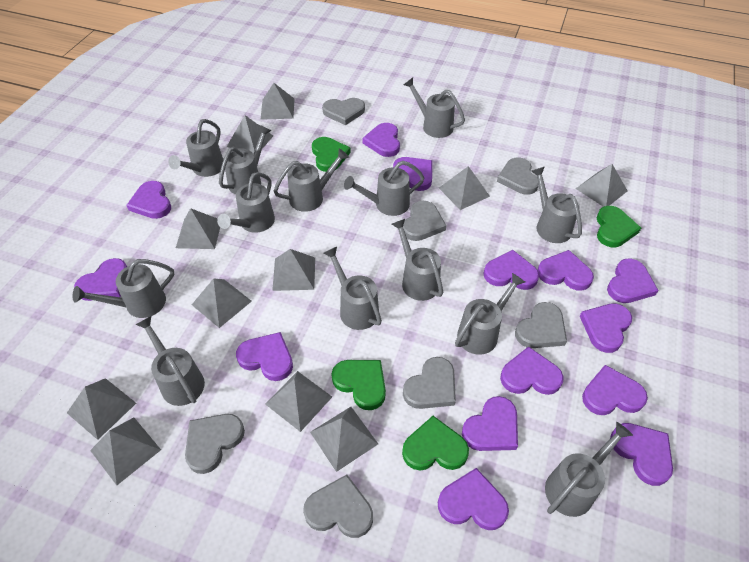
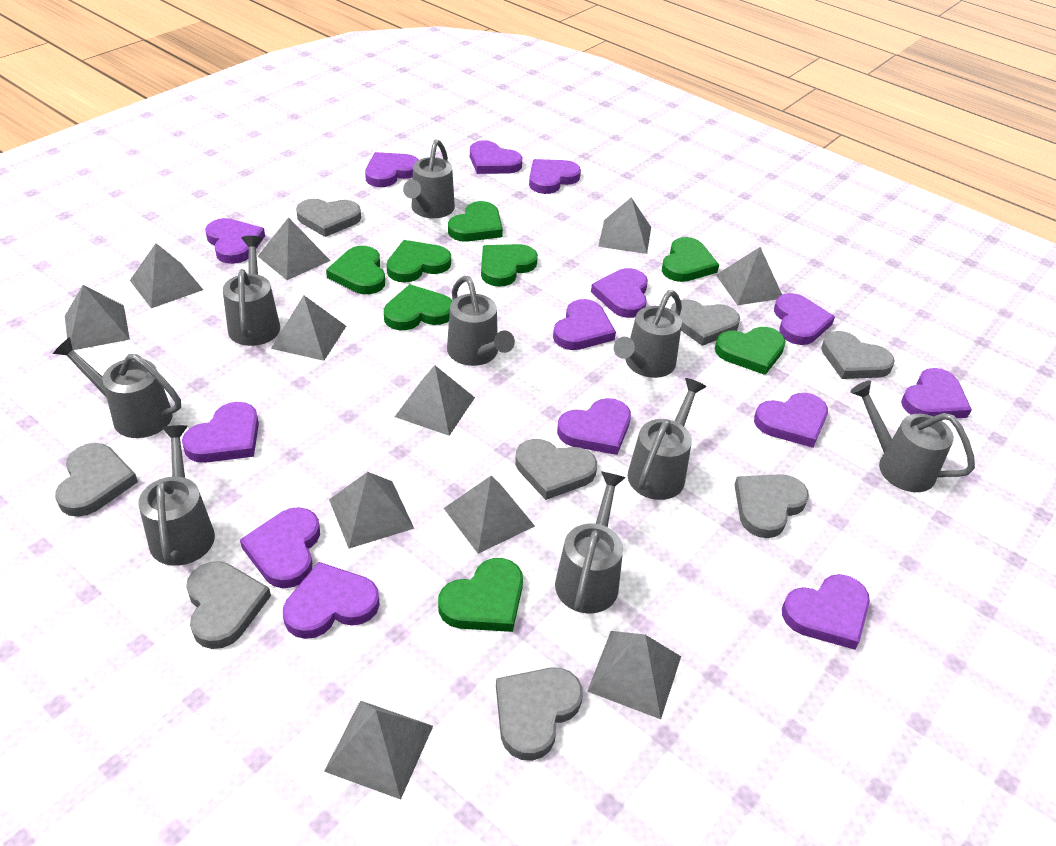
green heart: [312,137,351,172] [331,360,386,410] [402,416,469,470] [597,206,641,247] = 4 -> [326,246,385,294] [384,284,452,330] [387,240,451,283] [438,558,523,632] [448,201,503,242] [481,244,538,287] [662,237,719,282] [715,327,786,375] = 8
grey heart: [185,414,245,474] [303,475,373,538] [322,98,365,125] [403,201,446,241] [403,357,456,409] [497,157,539,195] [515,302,567,348] = 7 -> [55,443,138,517] [186,561,271,649] [296,199,361,237] [496,667,583,761] [515,439,597,500] [670,299,740,346] [734,474,809,538] [821,331,895,379] = 8
grey watering can: [72,259,174,318] [135,316,205,406] [168,119,223,177] [217,172,275,233] [219,125,272,195] [274,148,349,212] [323,247,382,330] [344,161,425,216] [392,219,443,301] [403,78,465,138] [455,273,525,355] [531,167,582,243] [545,422,633,517] = 13 -> [53,337,181,438] [139,425,215,566] [223,236,280,346] [403,139,455,218] [447,276,515,366] [555,472,626,613] [614,290,682,378] [628,378,706,500] [850,380,975,492] = 9

